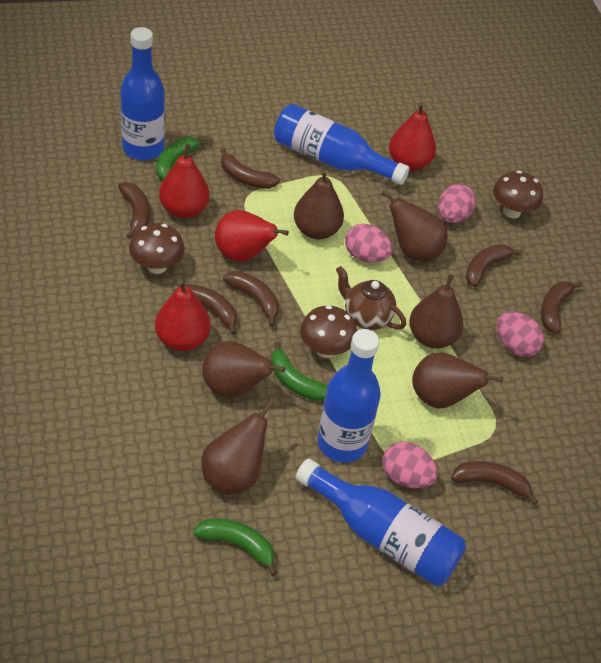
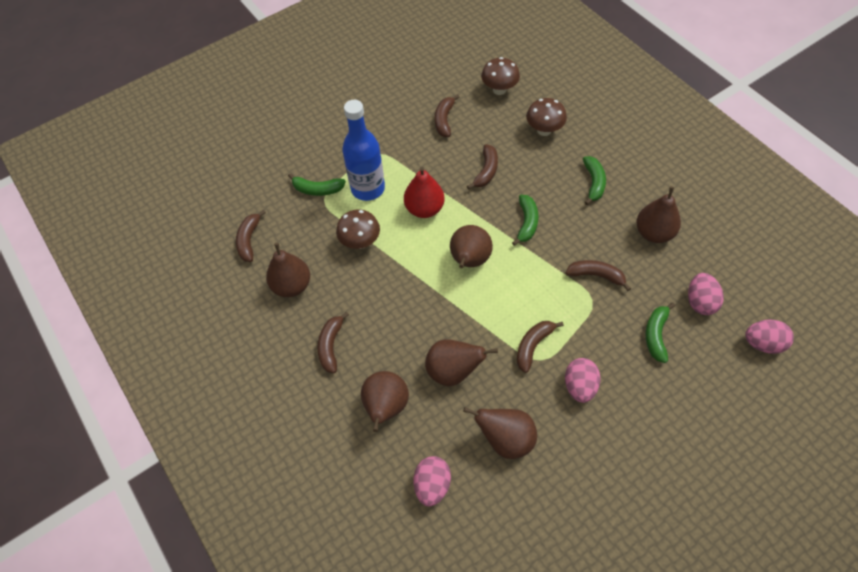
blue bottle: [120,27,165,160] [274,104,410,185] [295,458,466,586] [317,329,381,463] = 4 -> [342,100,385,201] = 1
brown banana: [118,182,150,239] [173,284,237,335] [221,148,280,189] [223,271,279,327] [451,461,538,505] [466,244,522,287] [541,281,582,334] = 7 -> [236,210,266,262] [317,312,349,373] [435,94,459,137] [467,144,498,190] [517,321,564,373] [566,260,631,291] = 6
brown teapot: [336,266,406,330] = 1 -> none = 0
green banana: [156,137,207,180] [193,518,277,576] [271,341,328,401] = 3 -> [288,173,346,196] [512,195,538,246] [583,156,606,205] [646,303,675,363] = 4
red pear: [155,279,211,351] [159,144,209,218] [215,210,289,262] [389,102,436,171] = 4 -> [404,167,445,218] = 1

